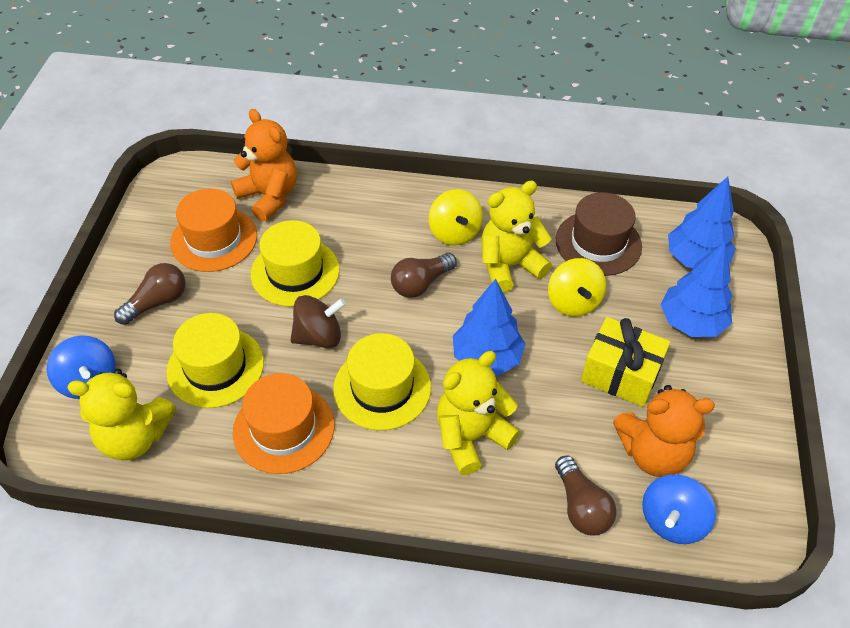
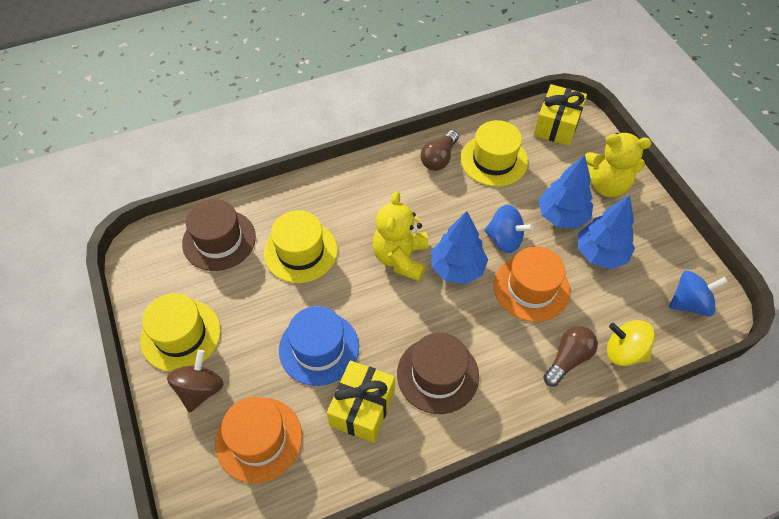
blue hat: none = 0 -> [279,306,359,386] = 1
brown hat: [556,192,642,276] = 1 -> [182,199,256,271] [397,333,479,414] = 2
brown light bulb: [114,263,185,325] [391,253,457,298] [555,455,617,535] = 3 -> [420,130,459,171] [543,326,598,387] = 2
orange teddy bear: [231,109,297,222] [613,385,715,477] = 2 -> none = 0
yellow gift: [581,317,670,407] = 1 -> [327,361,395,443] [534,84,587,146] = 2
yellow spinning top: [429,189,483,246] [548,258,606,317] = 2 -> [607,320,655,366] = 1
yellow teddy bear: [67,369,176,460] [437,351,520,475] [482,181,552,293] = 3 -> [373,192,428,281] [585,133,651,197] = 2

